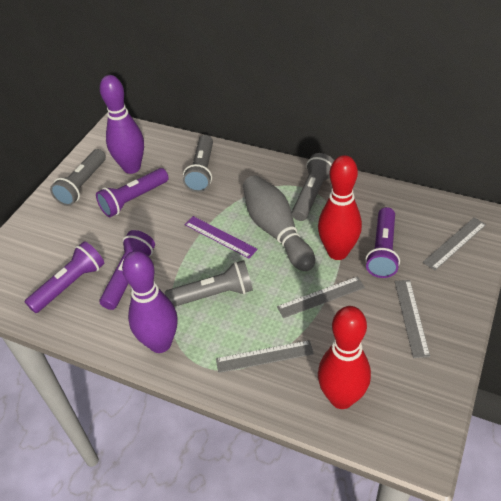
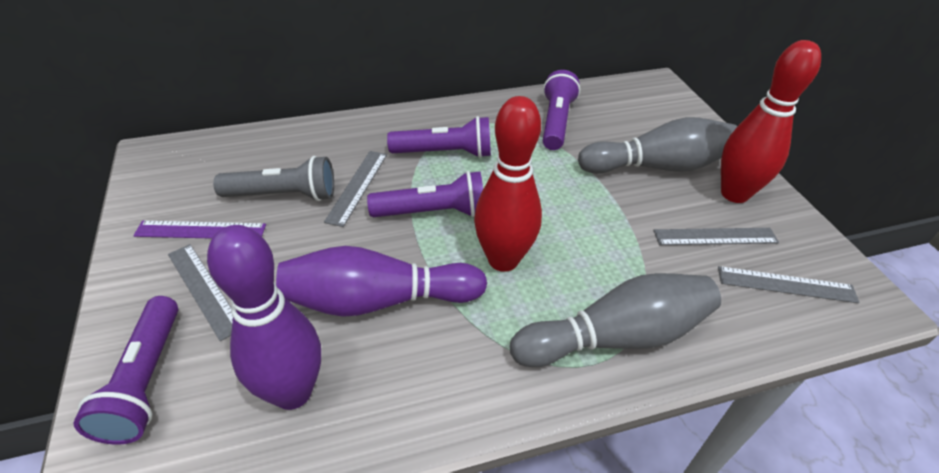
grey bowling pin: [243,175,315,271] = 1 -> [510,273,721,367] [578,117,737,174] = 2
grey flashlight: [50,149,106,206] [165,260,253,307] [183,135,213,192] [292,153,334,221] = 4 -> [213,156,334,201] = 1

